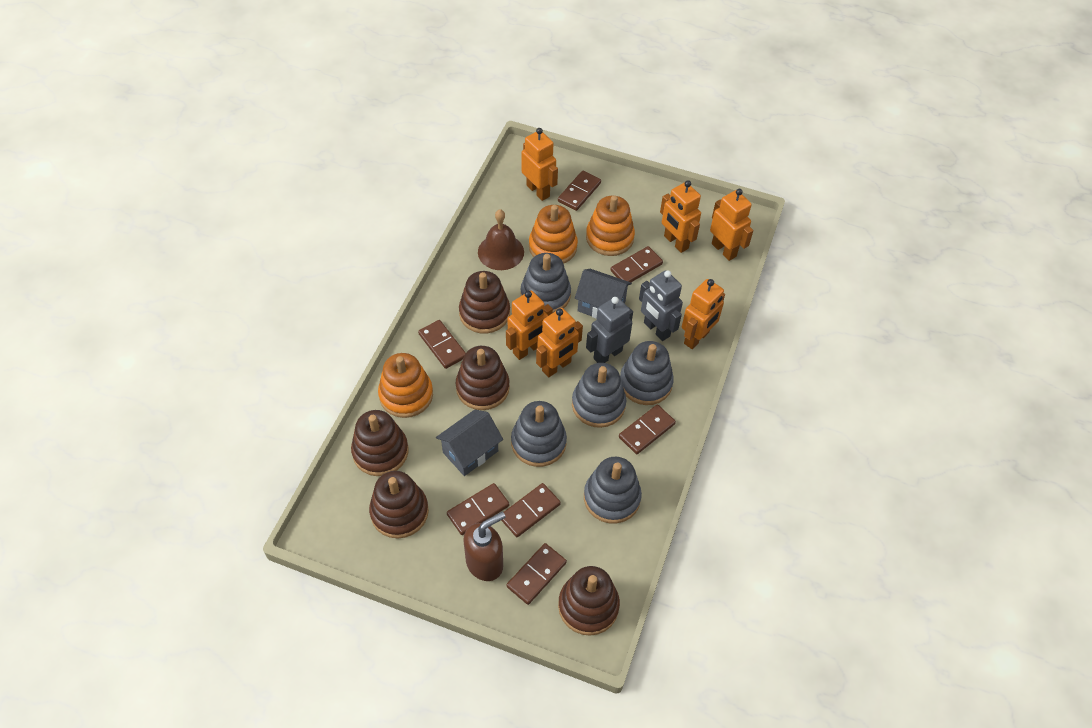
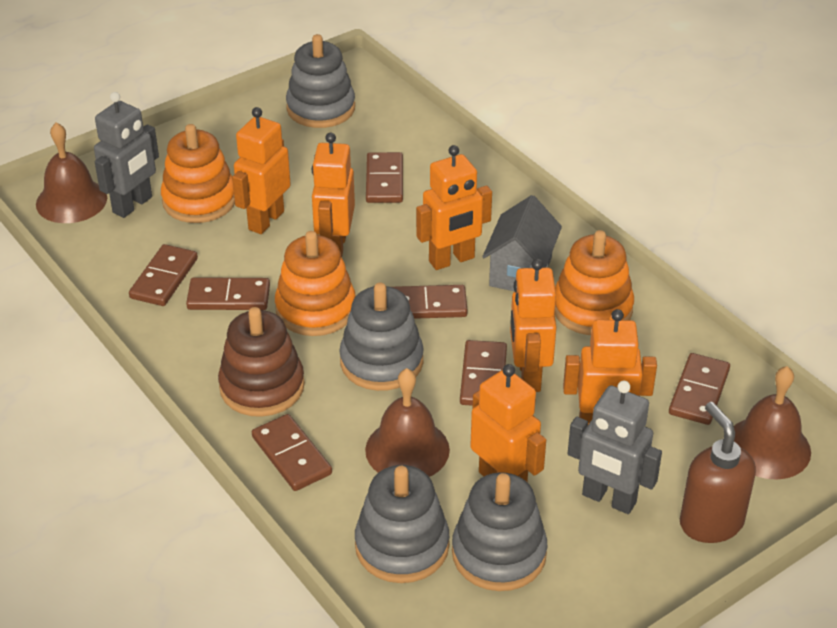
brown bell: [478,210,524,270] = 1 -> [36,122,107,223] [365,368,450,477] [734,366,811,480] = 3
brown stacking toy: [351,410,408,476] [369,471,429,538] [456,346,510,410] [459,271,510,334] [558,566,620,636] = 5 -> [218,307,305,417] = 1
grey house: [436,410,503,476] [575,269,632,318] = 2 -> [482,195,562,291] = 1
grey stacking toy: [511,401,567,467] [521,253,571,313] [572,363,626,428] [584,457,642,524] [620,341,674,405] = 5 -> [286,34,355,128] [340,282,424,391] [355,465,449,583] [452,472,547,591] = 4

